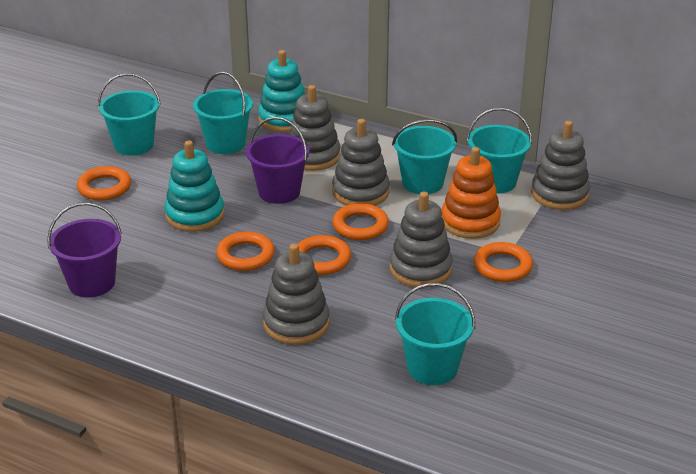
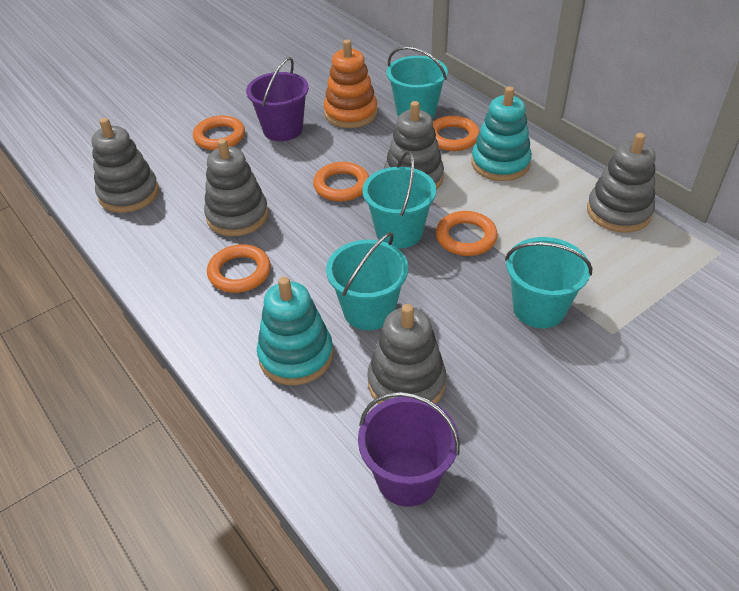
turquoise bucket: [98,73,161,156] [193,72,253,154] [392,119,457,194] [395,283,475,385] [466,107,532,193] = 5 -> [326,232,408,330] [362,151,436,248] [387,46,448,119] [505,237,592,328] = 4

